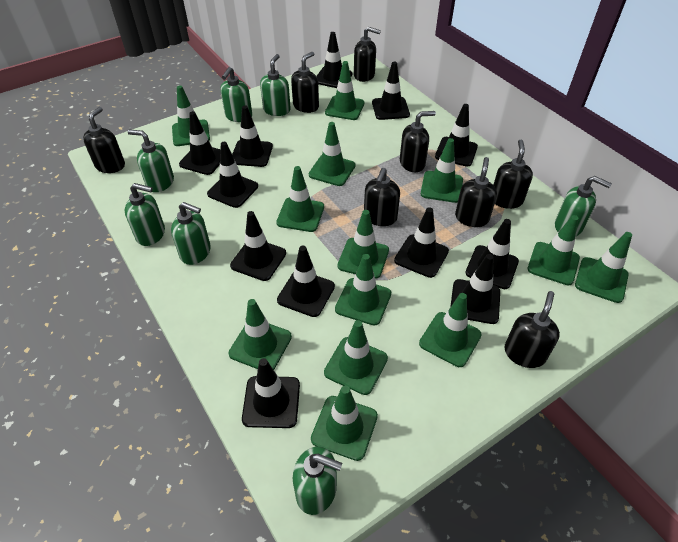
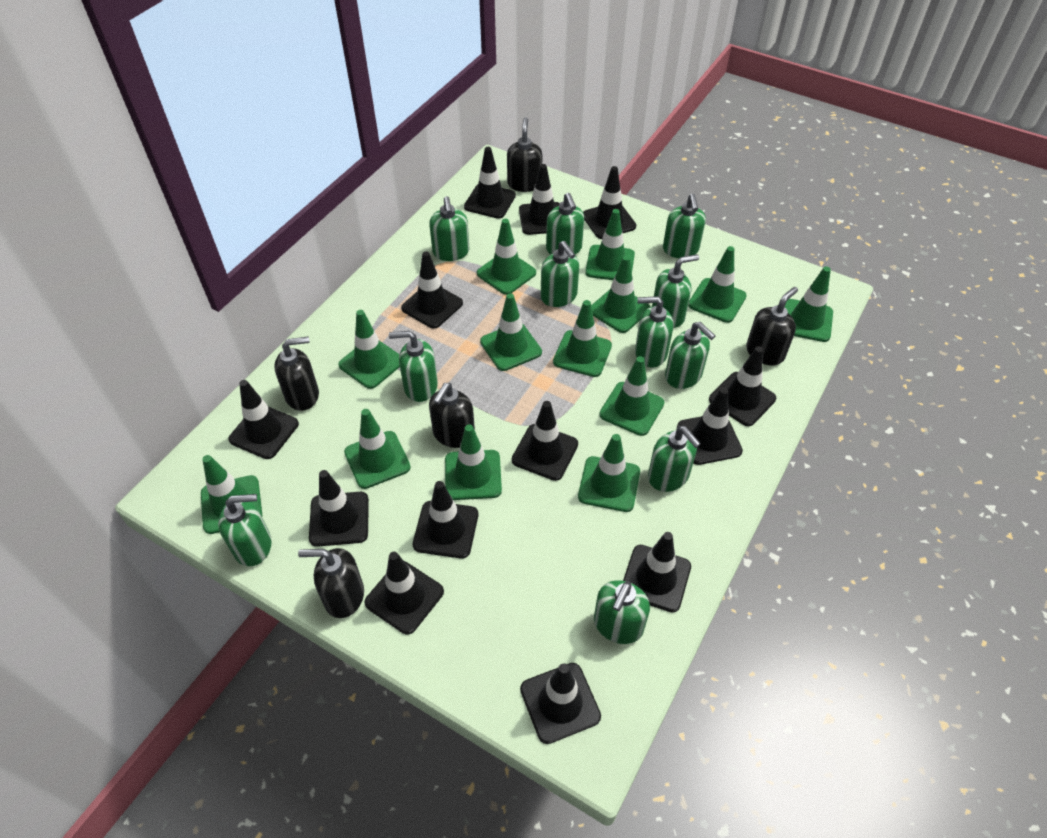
black soap dispenser: [83,107,125,173] [291,52,319,113] [354,27,381,82] [364,168,400,226] [400,111,436,172] [455,157,497,227] [493,140,533,209] [504,291,560,368] = 8 -> [274,336,319,411] [298,548,364,618] [429,383,475,448] [507,117,543,192] [746,287,798,365] = 5
black traffic cone: [179,111,221,175] [207,142,258,208] [230,211,286,281] [232,105,273,167] [242,358,300,428] [277,246,335,317] [316,32,352,88] [372,62,410,120] [394,207,449,278] [435,104,478,167] [450,254,500,324] [466,219,519,289] = 12 -> [228,380,299,459] [309,470,369,547] [364,552,444,635] [401,251,463,329] [413,481,478,559] [464,147,516,219] [512,401,578,481] [519,164,560,235] [520,663,601,744] [583,166,636,239] [623,532,691,613] [677,387,743,465] [709,346,776,426] = 13
green soap dispenser: [125,183,165,246] [128,130,174,192] [171,202,211,265] [220,67,252,122] [260,54,291,116] [293,446,342,515] [555,176,612,237] = 7 -> [218,494,272,566] [389,331,438,402] [429,196,469,261] [541,241,579,307] [546,193,584,255] [594,580,650,644] [635,296,673,368] [648,426,701,492] [652,254,699,328] [663,194,706,258] [665,322,715,389] = 11

